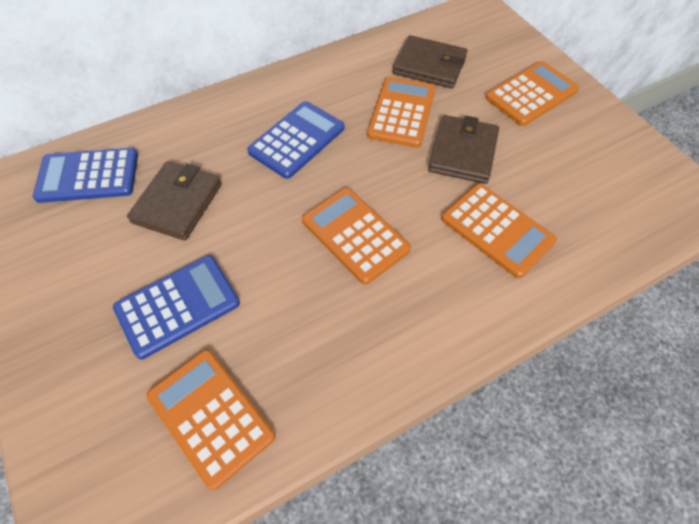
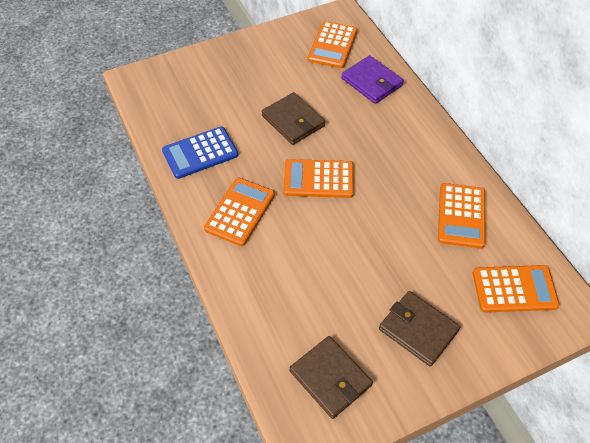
blue calculator: [33,148,138,203] [113,255,240,359] [247,101,344,179] = 3 -> [162,126,238,179] = 1
purple wallet: none = 0 -> [342,55,404,104] = 1

